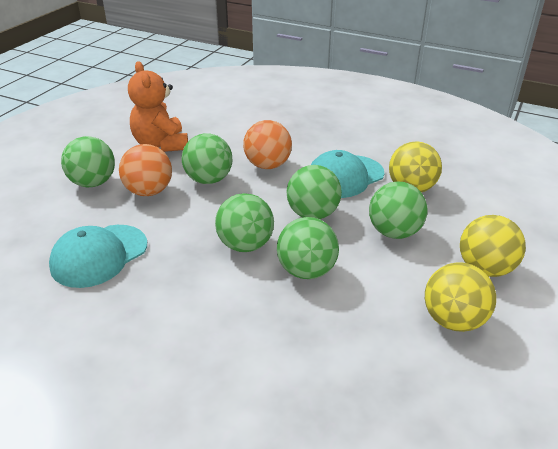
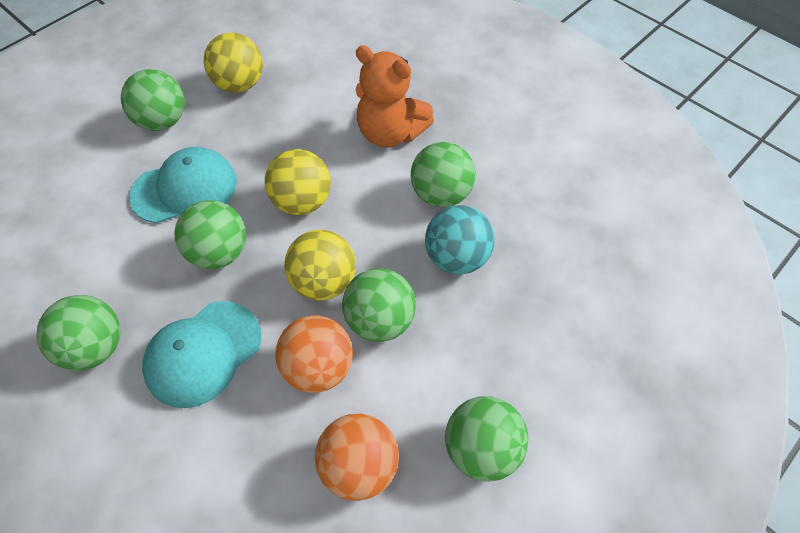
turquoise ball: none = 0 -> [425,205,495,275] = 1

